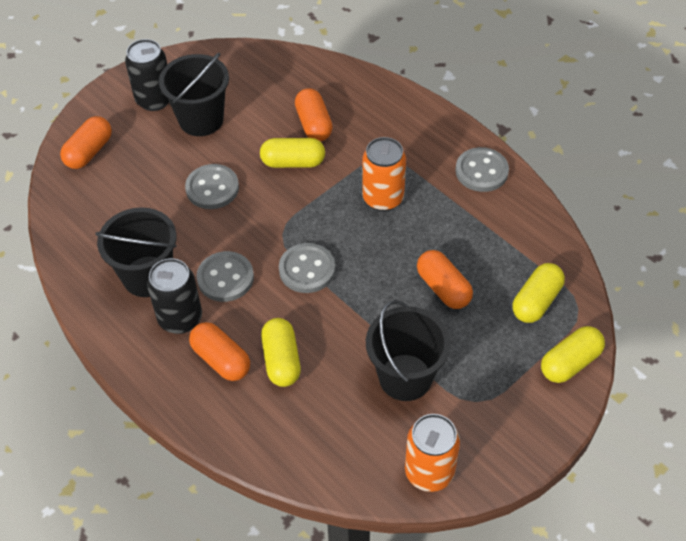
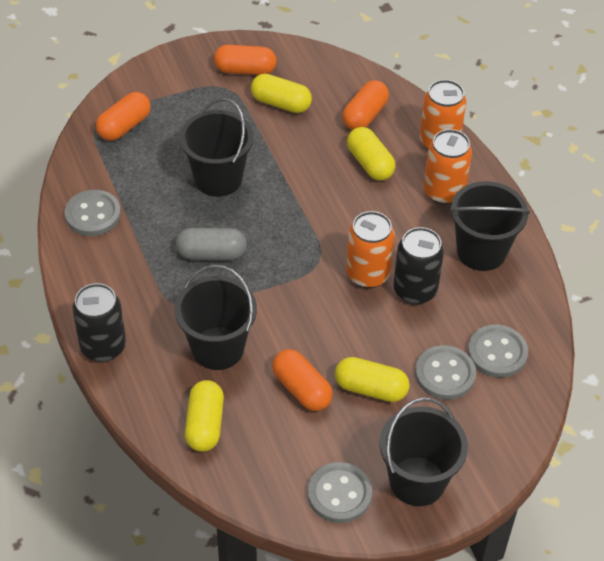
black bucket: [95,207,176,297] [159,53,229,136] [366,300,451,401] = 3 -> [175,264,257,370] [179,98,254,197] [379,397,468,506] [449,181,530,271] = 4
grey capsule: none = 0 -> [176,228,247,260] = 1
orange can: [362,137,406,211] [405,414,460,492] = 2 -> [346,211,395,288] [420,80,466,150] [424,129,472,205] = 3

